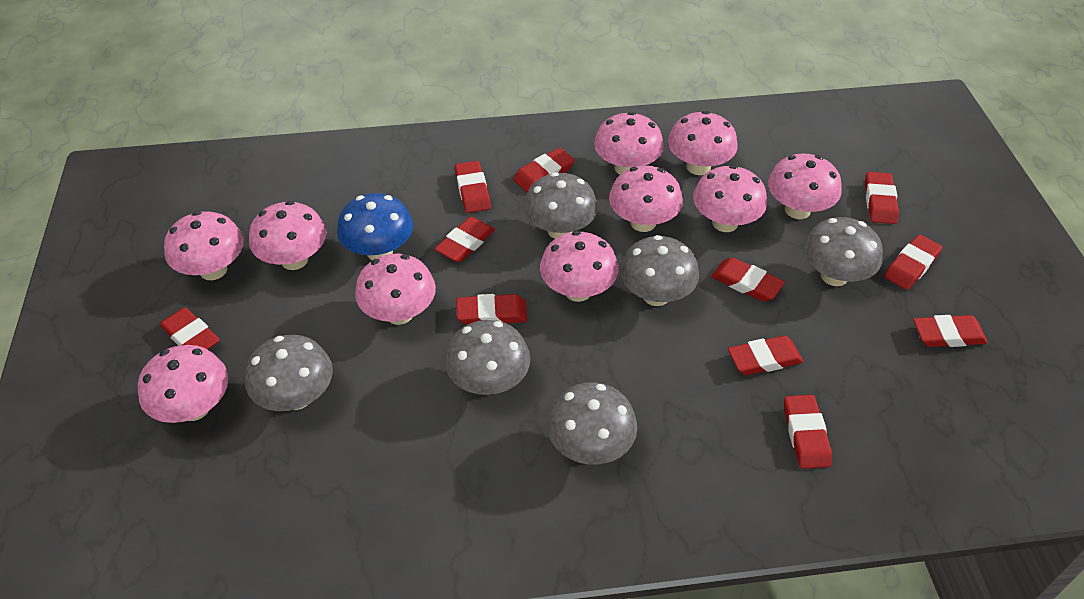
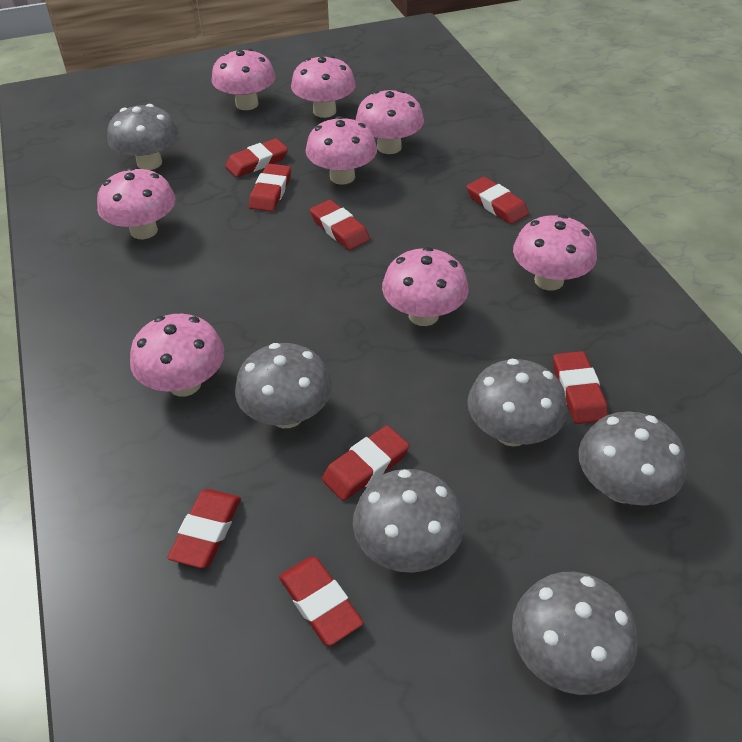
blue mushroom: [337,193,413,260] = 1 -> none = 0
pink mushroom: [138,345,228,423] [164,211,244,280] [249,201,326,270] [355,254,436,325] [540,231,618,302] [594,112,664,174] [609,166,683,232] [668,111,738,175] [693,165,767,232] [768,154,842,219] = 10 -> [97,167,176,239] [130,314,224,396] [211,48,276,110] [291,55,356,118] [306,116,377,185] [356,90,424,154] [382,247,469,326] [513,214,597,291] = 8
red eraser: [159,307,220,350] [434,217,495,262] [455,161,491,213] [456,294,527,325] [513,148,575,192] [711,257,785,302] [728,336,803,375] [784,395,832,469] [865,172,899,224] [884,234,942,290] [913,315,988,347] = 11 -> [167,489,241,568] [225,138,288,177] [249,163,291,212] [279,556,364,646] [310,200,370,250] [322,425,409,501] [467,177,529,224] [553,351,608,424] = 8

